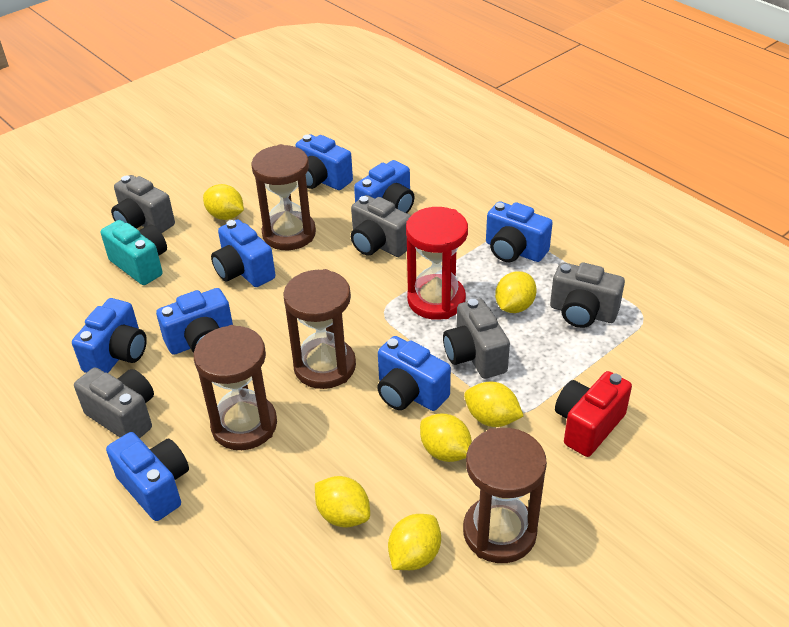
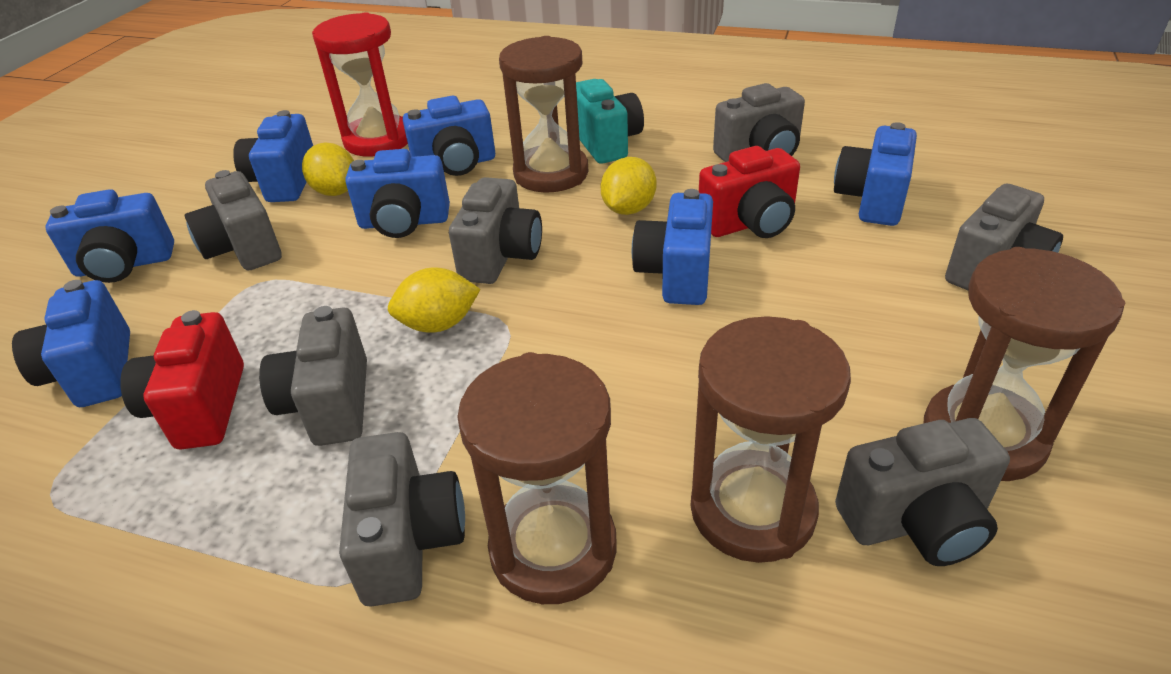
blue camera: [72,298,147,373] [106,432,189,521] [156,288,233,355] [211,219,275,287] [296,134,353,190] [354,160,414,213] [377,336,451,411] [486,202,553,262] = 8 -> [12,280,130,407] [45,189,174,283] [233,110,313,202] [345,149,450,238] [403,96,495,176] [632,189,713,305] [834,122,917,226] = 7
grey camera: [74,367,154,438] [111,175,175,233] [351,195,411,257] [443,298,510,379] [550,262,625,328] = 5 -> [185,170,282,270] [259,306,367,446] [339,432,465,607] [449,177,542,284] [713,83,805,162] [835,418,1010,566] [945,184,1063,290] = 7
red camera: [555,371,632,457] = 1 -> [120,310,244,449] [699,146,800,238] = 2
yellow lemon: [203,184,244,220] [315,476,370,528] [388,514,441,570] [420,414,472,462] [464,382,523,427] [495,271,537,313] = 6 -> [302,143,354,196] [388,268,481,333] [601,157,657,215] = 3

